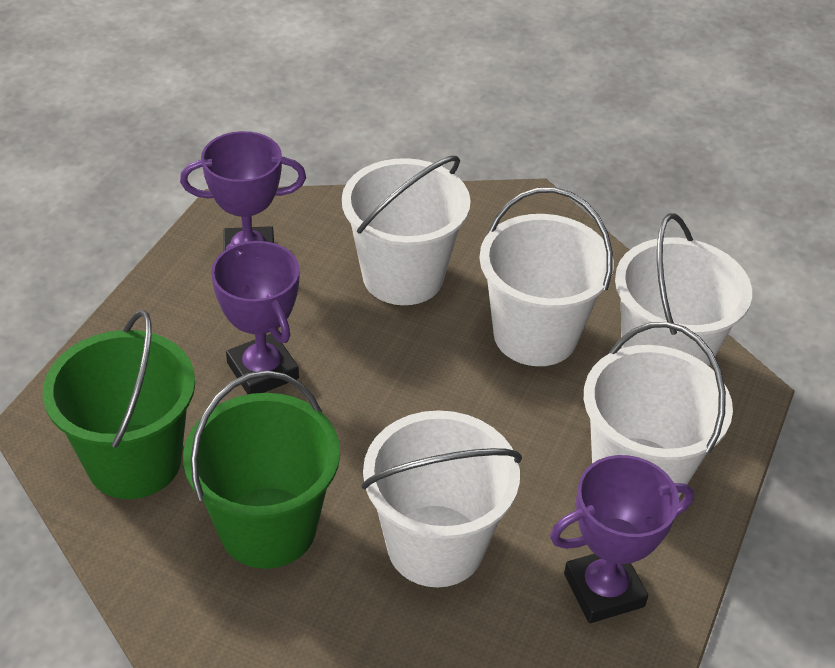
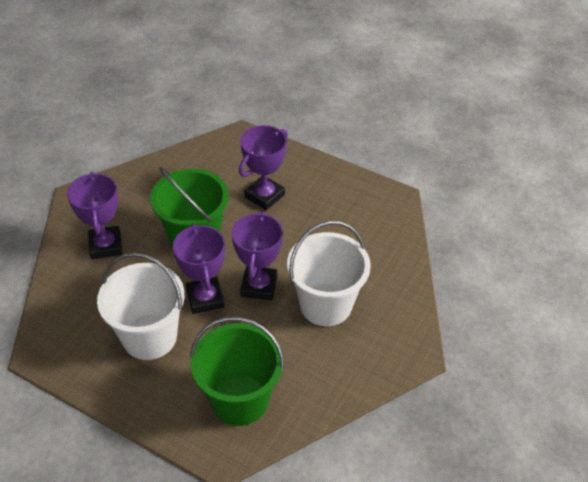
purple trophy: [180,131,306,251] [211,241,300,394] [550,455,694,623] = 3 -> [67,172,122,259] [173,223,225,314] [231,211,283,301] [239,125,288,210] = 4
white bucket: [342,156,471,305] [362,410,522,587] [479,187,614,366] [584,322,733,497] [615,213,752,367] = 5 -> [97,252,185,360] [287,221,371,326] = 2

